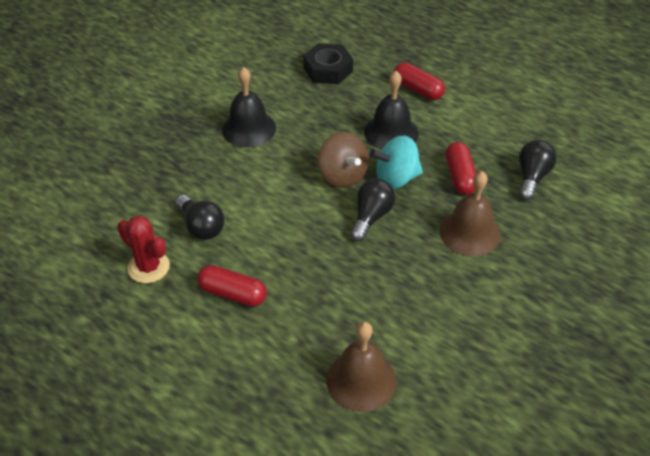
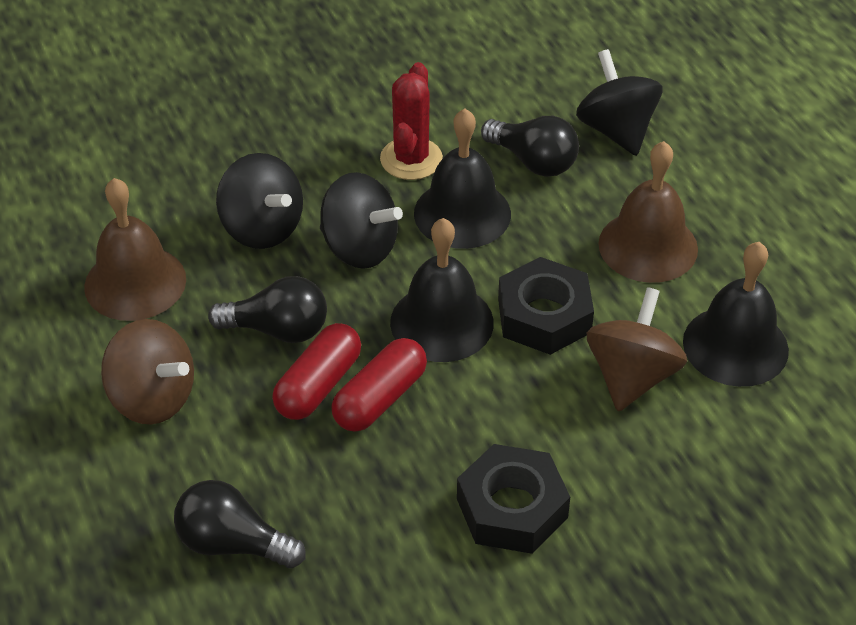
black bell: [222,67,276,147] [364,71,418,150] = 2 -> [390,218,494,362] [414,109,511,249] [683,242,789,387] = 3
black nut: [303,43,353,84] = 1 -> [457,444,570,554] [498,257,594,355] = 2
black spinning top: none = 0 -> [216,153,303,249] [320,172,403,269] [576,49,663,156] = 3
brown spinning top: [318,132,369,188] = 1 -> [101,319,194,424] [587,287,687,411] = 2
red capsule: [197,265,267,307] [394,63,445,100] [445,142,476,195] = 3 -> [272,323,361,420] [331,338,427,432] = 2
turquoise spinning top: [370,136,423,189] = 1 -> none = 0

